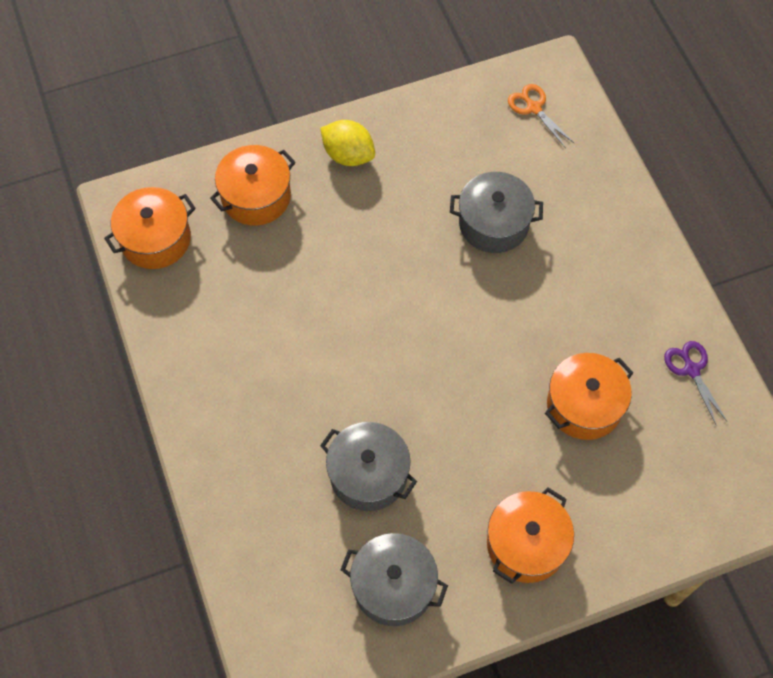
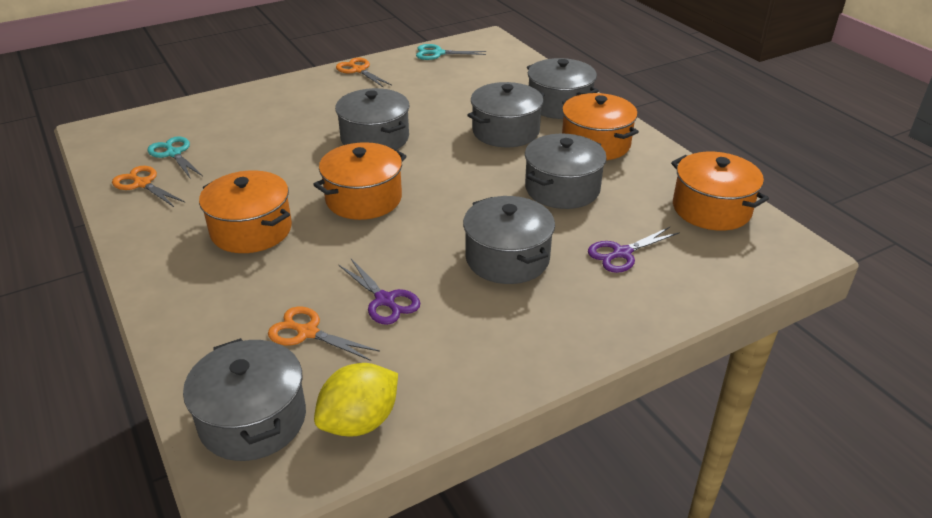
grey pot: [320,422,417,511] [340,533,448,626] [450,172,543,253] = 3 -> [183,338,306,461] [335,88,410,150] [463,196,555,284] [467,82,545,147] [525,134,607,209] [527,58,599,119] = 6
orange scissors: [508,84,574,148] = 1 -> [112,166,185,207] [268,307,380,361] [336,58,392,88] = 3
purple scissors: [664,341,727,426] = 1 -> [339,259,420,325] [588,227,680,273] = 2
turquoise scissors: none = 0 -> [147,136,203,179] [416,44,486,60] = 2

